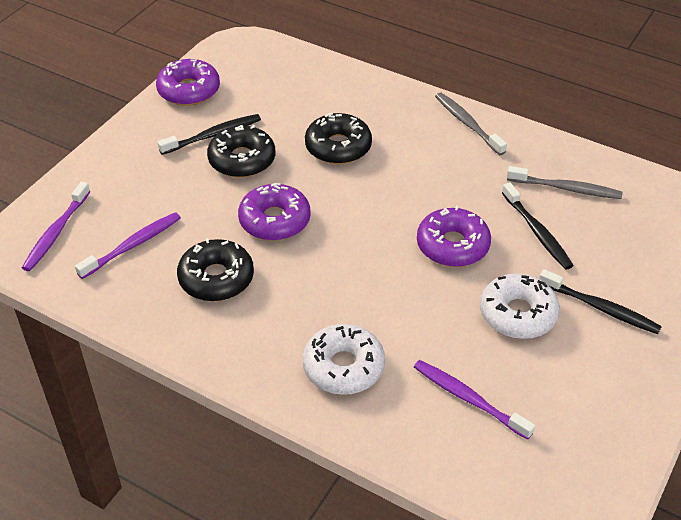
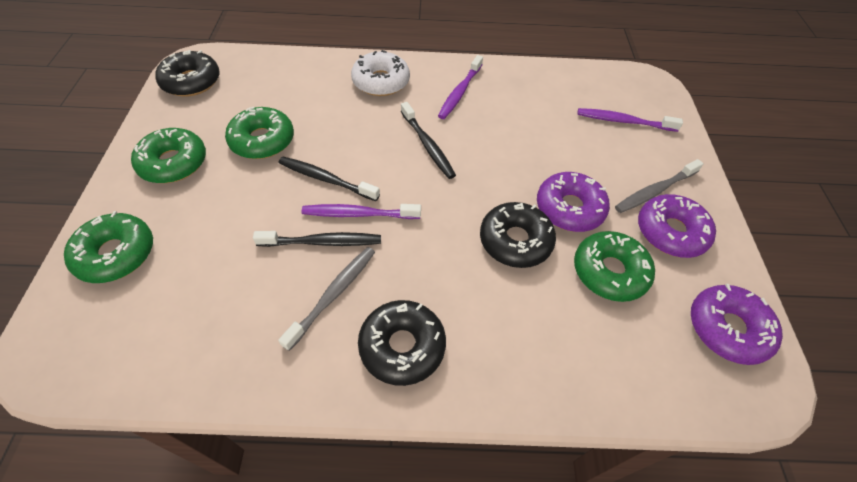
green donut: none = 0 -> [64,211,153,283] [131,128,206,183] [225,107,294,159] [574,231,655,302] = 4
white donut: [303,324,385,395] [480,273,560,339] = 2 -> [351,50,410,96] = 1

